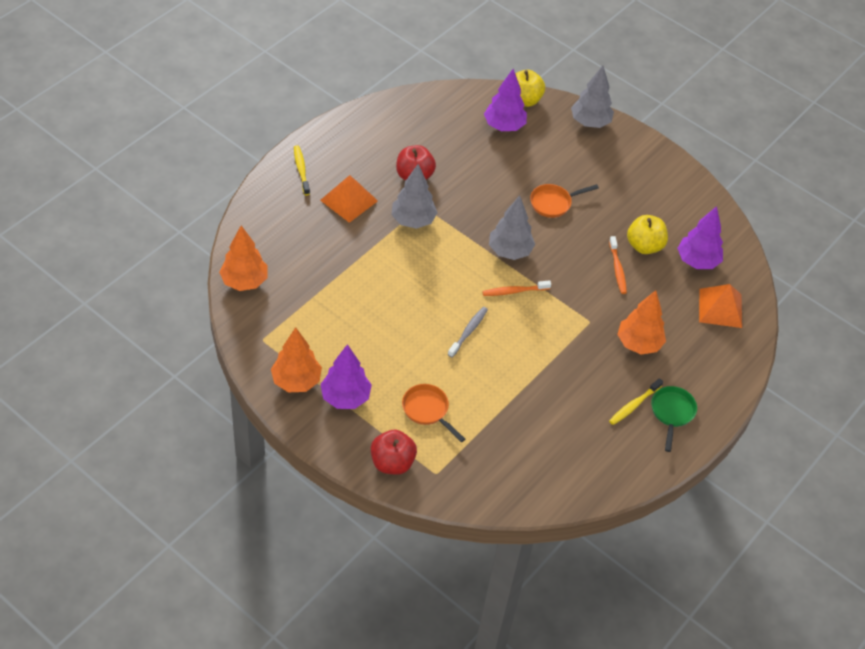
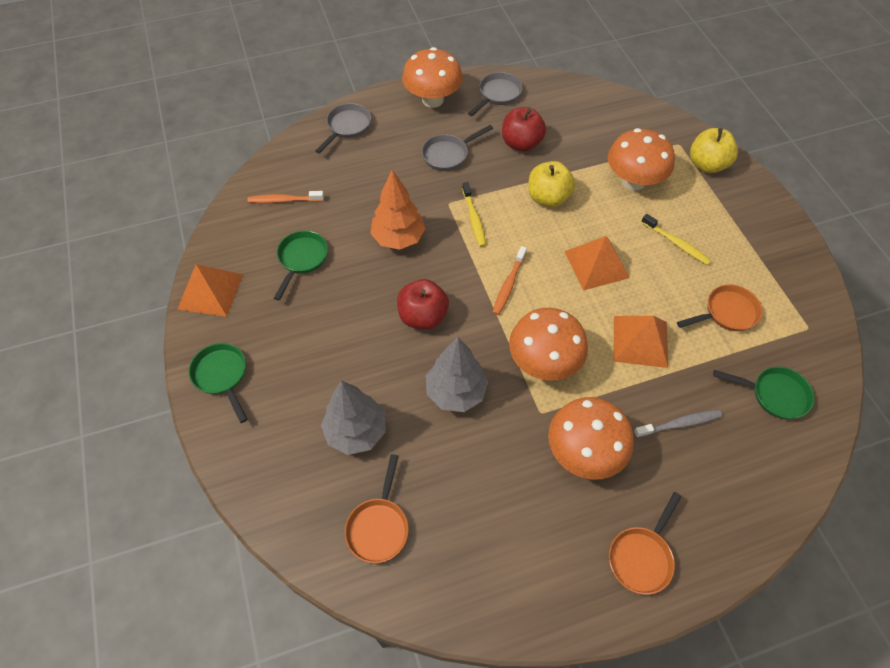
green pan: [651,386,697,452] = 1 -> [189,343,247,423] [274,231,328,301] [713,367,814,420] = 3
grey pan: none = 0 -> [315,103,371,154] [422,125,493,171] [468,72,523,116] = 3
grey tree: [391,164,437,229] [489,195,535,260] [571,66,614,128] = 3 -> [321,381,385,455] [426,337,488,412] = 2
orange mushroom: none = 0 -> [402,47,463,108] [509,308,588,381] [548,397,634,480] [608,128,675,191] = 4
orange pan: [402,384,465,442] [530,184,599,218] = 2 -> [345,454,409,563] [609,492,682,595] [677,284,762,331] = 3
orange pyramid: [320,175,378,223] [699,284,742,328] = 2 -> [178,264,243,317] [564,236,630,290] [613,316,668,368] = 3
orange tree: [219,225,267,291] [271,327,322,393] [617,290,666,354] = 3 -> [370,170,426,250] = 1
purple tree: [320,344,372,409] [484,69,527,131] [677,206,723,269] = 3 -> none = 0

